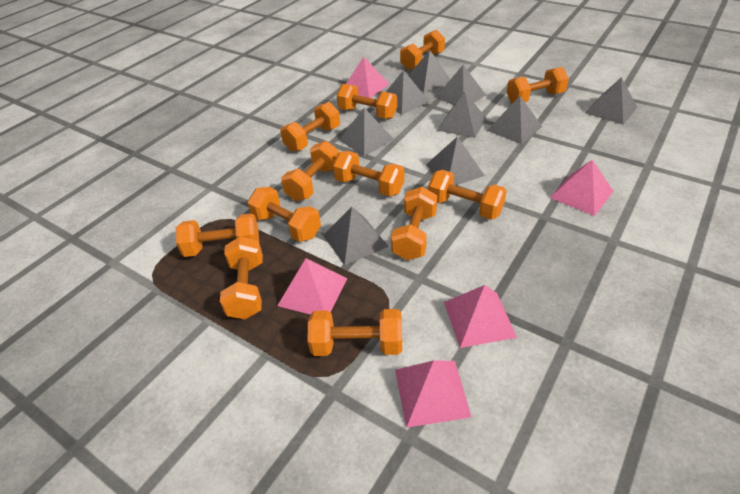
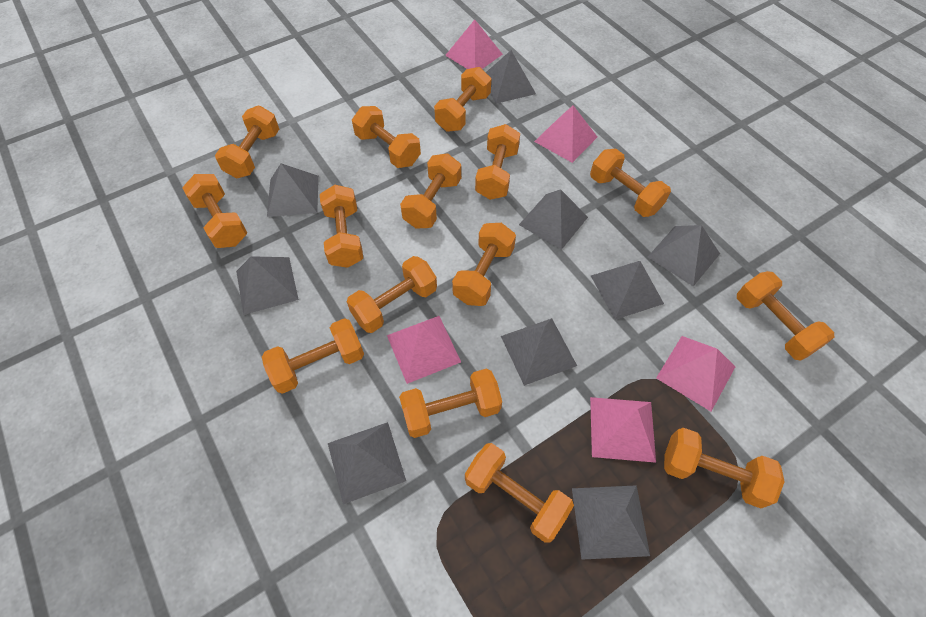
orange dumbbell: [175,213,259,257] [220,236,263,319] [248,187,321,242] [280,102,340,152] [281,141,339,201] [308,309,402,356] [333,151,405,197] [337,84,397,119] [391,187,437,260] [400,30,445,70] [428,170,507,220] [506,67,569,103] = 12 -> [182,174,247,248] [215,106,279,178] [262,318,364,394] [320,185,363,268] [347,256,437,333] [352,106,421,168] [399,368,502,438] [400,153,461,229] [434,67,491,132] [452,223,516,306] [465,443,574,543] [475,124,520,200] [590,149,671,217] [664,428,785,508] [737,271,834,361] = 15

